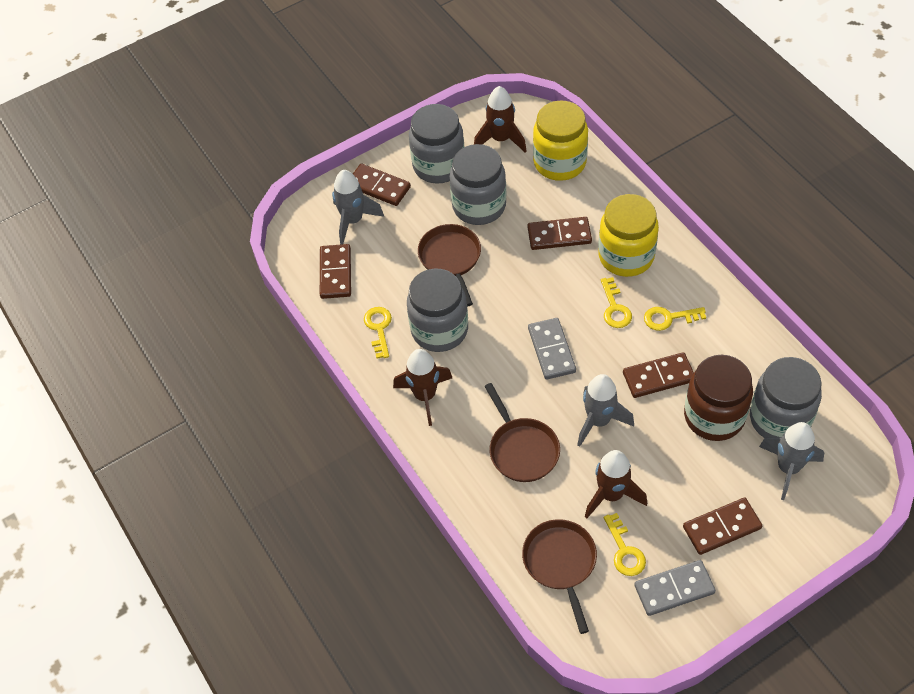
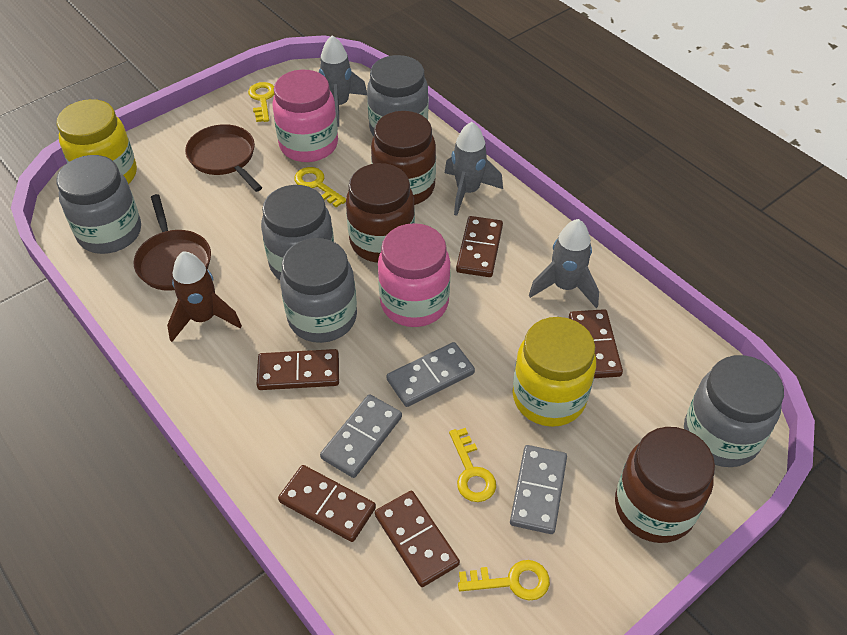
brown jar: [684,355,753,441] = 1 -> [346,163,415,263] [371,111,436,205] [615,427,715,543] = 3
brown pan: [418,224,481,307] [484,383,560,482] [522,519,597,634] = 3 -> [134,194,211,291] [185,124,262,192] = 2
brown rocket: [393,349,452,426] [474,86,527,152] [585,450,647,518] = 3 -> [167,251,242,342] = 1
grey domino: [528,318,576,379] [634,560,716,616] = 2 -> [320,394,402,478] [387,342,475,407] [510,445,567,534] = 3
grey jar: [407,269,468,352] [409,104,464,184] [449,144,506,225] [750,357,822,438] = 4 -> [56,155,141,254] [261,185,334,280] [280,238,357,343] [367,55,428,137] [684,355,784,467] = 5
pink jar: none = 0 -> [272,70,338,162] [378,223,451,327] = 2

